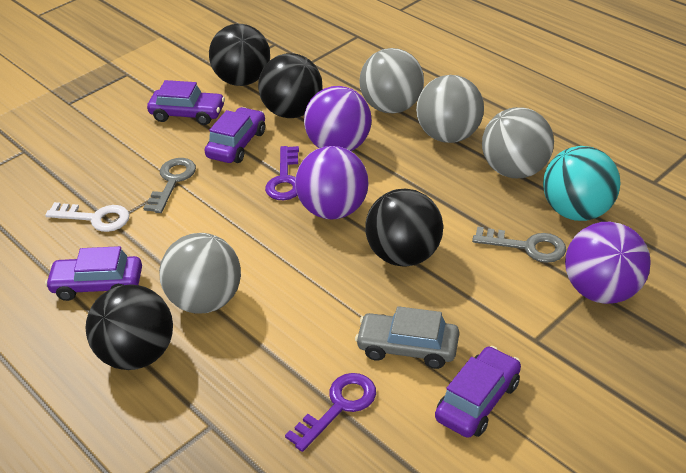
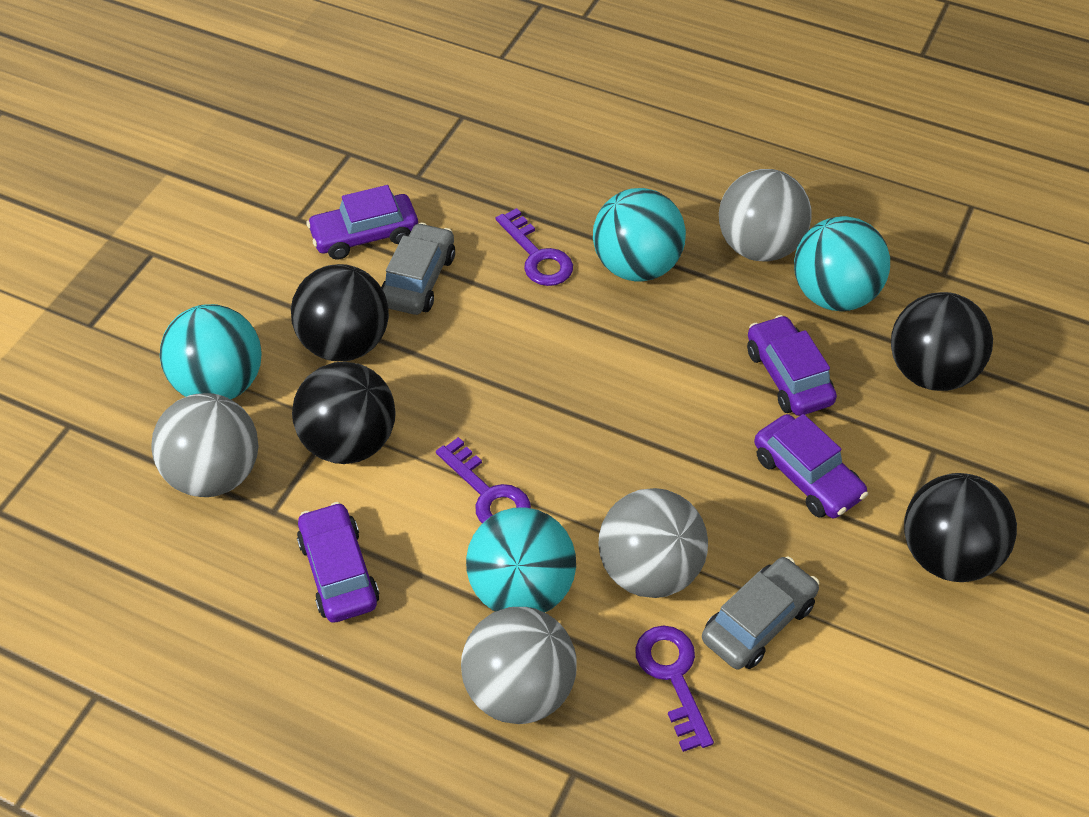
grey car: [355,306,459,369] = 1 -> [381,223,455,315] [702,557,819,669] = 2
grey key: [143,158,196,213] [472,226,566,263] = 2 -> none = 0
purple ball: [295,146,369,219] [304,86,372,151] [565,222,651,304] = 3 -> none = 0
purple key: [265,146,299,200] [285,373,376,452] = 2 -> [436,437,531,523] [496,208,573,286] [635,626,714,752] = 3
turquoise ball: [543,146,621,221] = 1 -> [160,304,262,399] [466,507,576,613] [593,188,686,282] [794,216,890,311] = 4
white key: [45,202,130,232] = 1 -> none = 0

